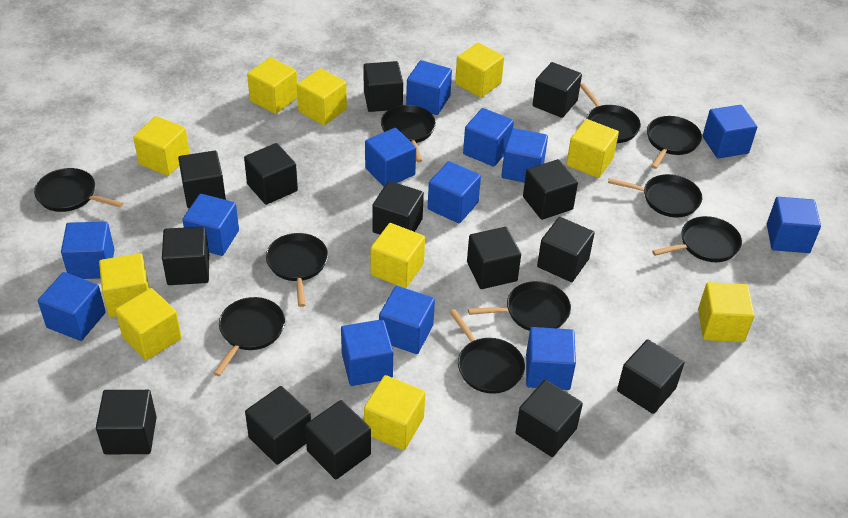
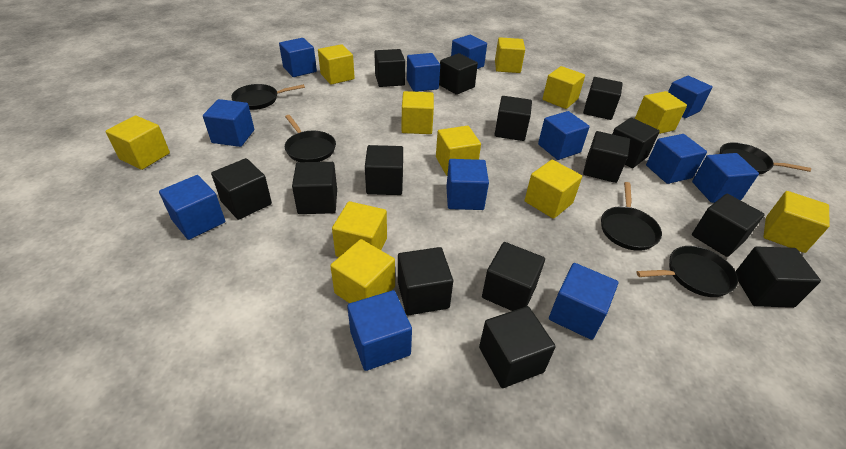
black pan: [34,168,123,212] [213,297,285,376] [266,233,328,307] [381,105,436,162] [449,309,525,394] [468,281,571,331] [580,83,641,143] [608,174,702,217] [647,116,702,169] [652,216,742,262] = 10 -> [231,84,305,110] [285,115,336,162] [601,182,662,251] [636,246,738,297] [720,142,811,175] = 5
blue cube: [38,272,106,341] [61,221,115,279] [183,194,239,256] [341,319,393,386] [365,128,416,187] [379,286,435,354] [406,60,452,115] [428,161,481,223] [463,108,514,167] [502,128,548,183] [526,327,576,390] [702,105,757,158] [767,197,821,253] = 13 -> [159,175,225,240] [203,99,254,147] [279,38,317,77] [347,290,412,371] [407,53,440,92] [446,159,489,210] [451,35,487,69] [538,111,590,160] [549,263,618,340] [646,134,707,184] [668,76,713,118] [692,153,759,203] = 12
yellow cube: [99,253,149,317] [115,288,181,360] [133,116,190,176] [247,57,298,114] [297,68,347,125] [364,375,425,450] [371,223,425,288] [455,43,504,98] [566,119,619,178] [698,282,755,342] = 10 -> [106,116,170,170] [318,44,355,85] [330,239,395,303] [332,201,387,257] [402,91,434,134] [436,126,481,175] [495,37,525,73] [525,160,582,219] [542,66,585,109] [635,91,687,134] [763,191,830,253] = 11

